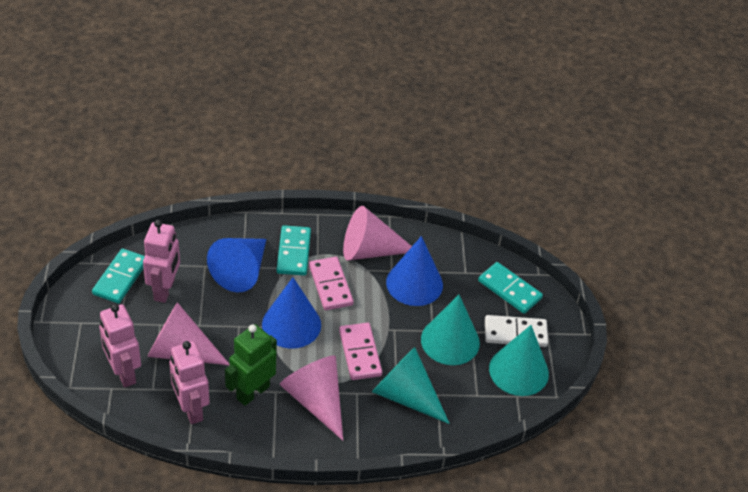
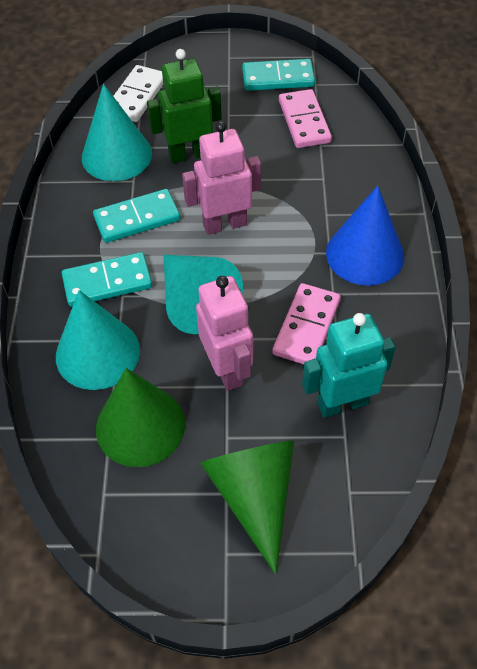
blue cone: [207,238,266,292] [262,277,321,349] [386,236,443,306] = 3 -> [326,186,404,286] = 1
green cone: none = 0 -> [96,368,185,467] [200,440,294,574] = 2
pink cone: [147,302,229,365] [280,355,343,441] [343,206,412,260] = 3 -> none = 0
pink robot: [99,304,141,388] [143,220,180,303] [169,341,210,424] = 3 -> [182,121,261,235] [196,276,253,391] = 2
turquoise robot: none = 0 -> [302,313,396,418] = 1

